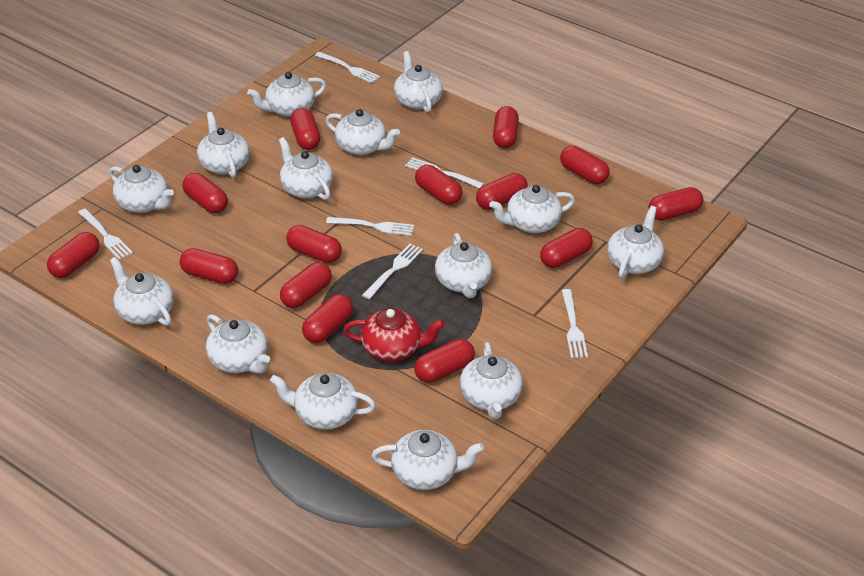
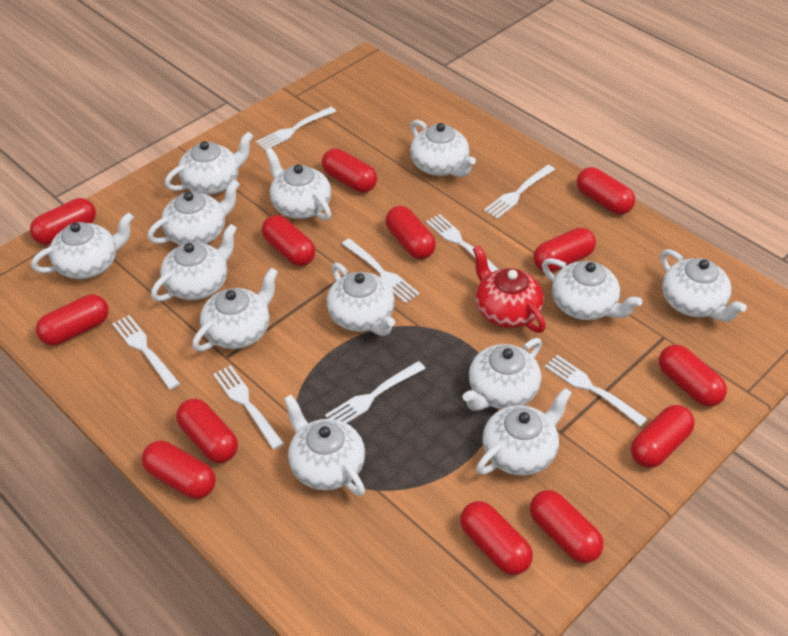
red capsule: [47,232,100,278] [180,248,238,284] [182,173,228,213] [280,262,332,308] [286,225,342,263] [290,108,321,150] [302,294,353,343] [414,339,475,383] [415,165,462,205] [476,173,528,210] [493,106,519,148] [540,228,593,268] [560,146,610,184] [649,187,703,221] = 14 -> [30,198,96,245] [36,294,109,345] [142,441,216,499] [176,399,238,463] [262,215,316,266] [322,148,377,193] [386,206,436,259] [460,501,533,575] [530,490,604,563] [533,228,596,272] [577,167,635,215] [631,405,695,468] [659,344,727,407] = 13
white fork: [78,208,133,260] [315,52,380,83] [326,217,414,236] [362,244,423,299] [405,157,484,188] [562,289,588,358] = 6 -> [112,315,180,390] [213,365,284,450] [256,107,336,150] [325,361,426,423] [342,239,419,303] [426,214,499,272] [484,165,555,219] [545,355,647,427] = 8
white teapot: [109,165,174,213] [110,257,174,326] [197,112,250,178] [206,314,270,374] [247,72,326,117] [270,373,376,430] [279,137,333,200] [326,109,400,155] [372,430,484,490] [394,51,443,113] [435,233,492,298] [460,342,523,419] [489,185,575,233] [607,206,664,279] = 14 -> [31,212,134,279] [147,179,240,245] [151,224,237,301] [165,131,253,195] [192,268,278,351] [265,148,331,221] [284,395,365,496] [327,263,395,336] [410,120,476,177] [463,338,542,411] [476,388,572,476] [542,258,642,320] [660,249,747,322] = 13

